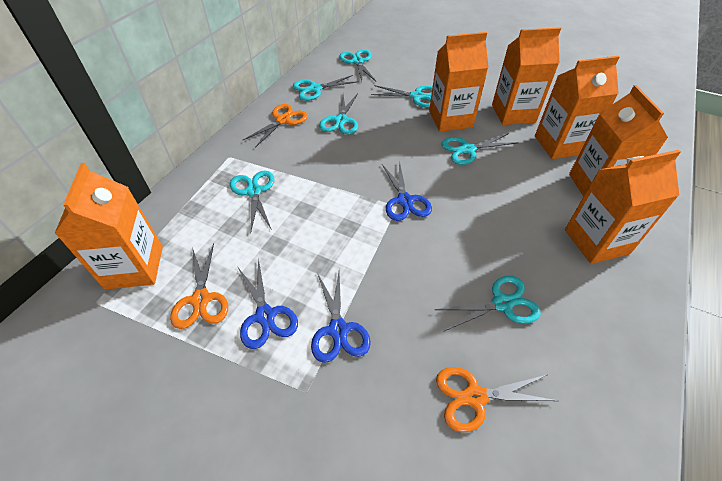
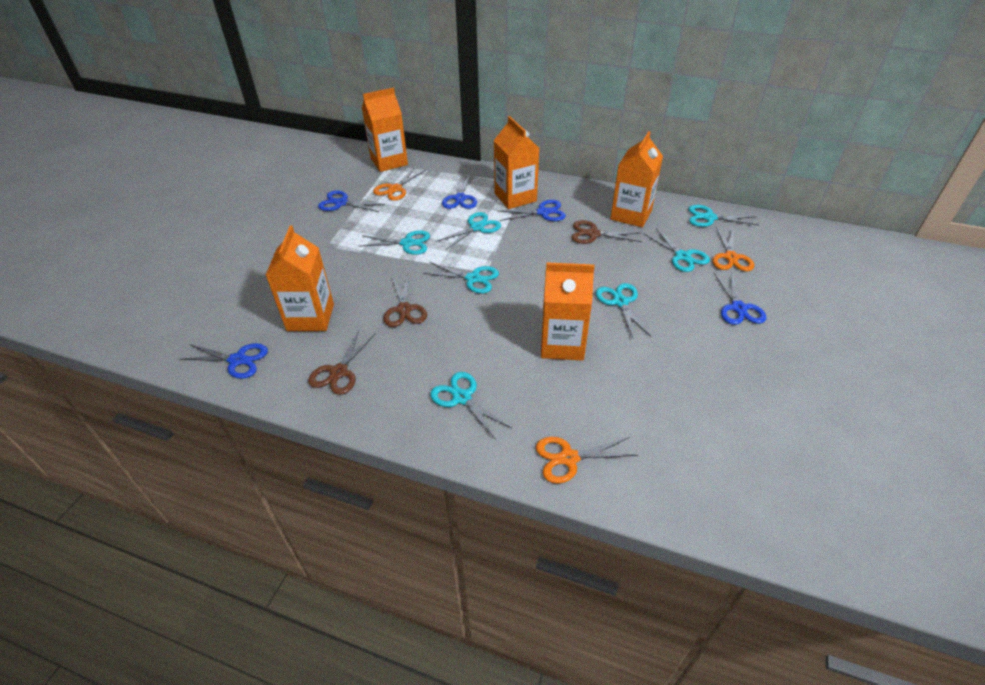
blue scissors: [237,258,298,349] [311,272,371,363] [382,161,432,221] = 3 -> [179,343,268,379] [318,190,385,212] [442,175,477,209] [499,200,566,221] [714,272,766,325] = 5
brown scissors: none = 0 -> [308,330,376,395] [383,273,427,327] [571,220,642,244] = 3
orange carton: [54,163,163,290] [429,32,489,132] [492,27,561,125] [535,56,620,159] [565,150,681,264] [569,85,668,197] = 6 -> [265,226,334,331] [362,88,408,172] [494,116,539,209] [541,262,595,361] [610,131,663,228] = 5

